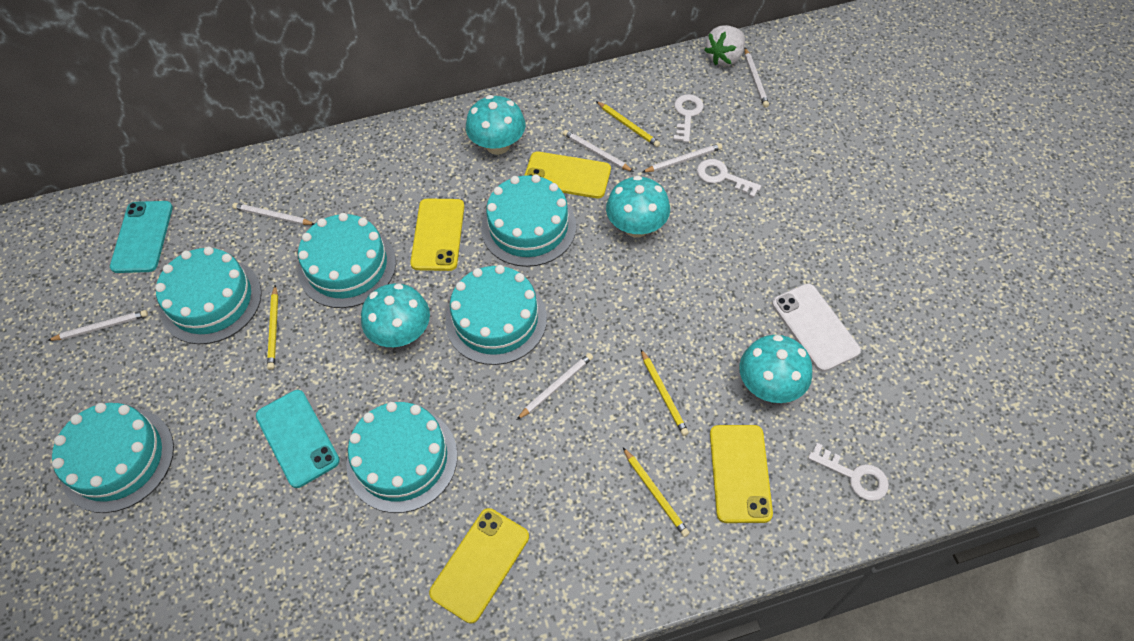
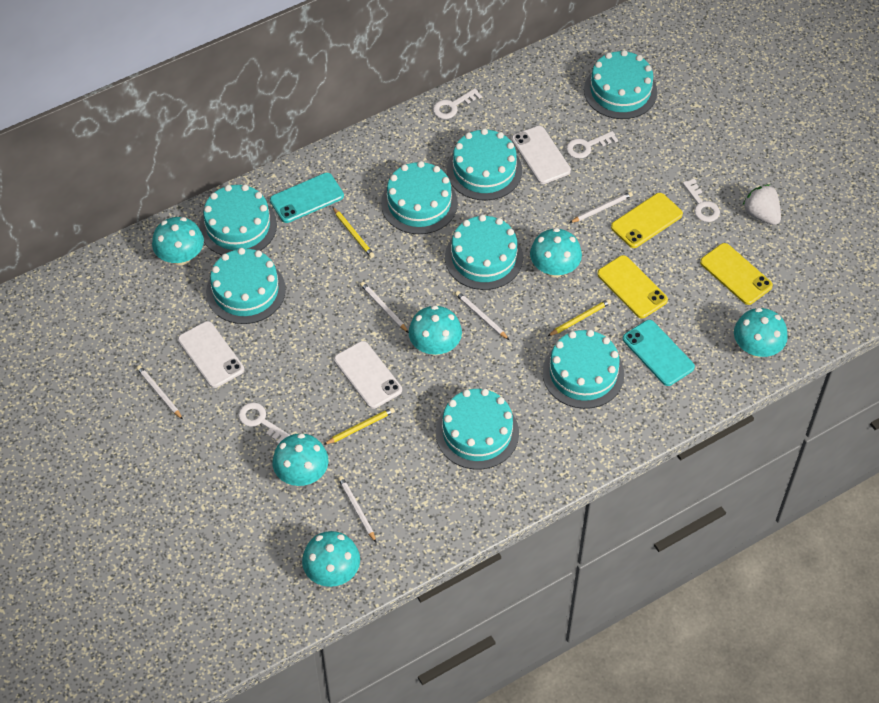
turquoise cake: [52,403,174,513] [155,247,262,344] [298,213,396,308] [346,402,458,513] [445,265,547,365] [481,174,576,267] = 6 -> [199,184,277,255] [206,248,286,324] [381,161,458,234] [436,388,519,469] [445,215,523,290] [447,128,522,201] [542,330,624,409] [584,50,657,119] = 8
turquoise mushroom: [361,283,430,347] [466,95,525,155] [606,175,670,237] [740,335,812,403] = 4 -> [152,217,204,266] [272,433,328,486] [302,531,360,587] [409,305,462,355] [530,228,582,277] [734,308,788,358] = 6
white key: [674,94,704,143] [697,159,761,198] [808,443,889,501] = 3 -> [238,402,290,444] [433,88,482,119] [566,131,618,159] [683,178,720,222] = 4
white pencil: [47,310,148,341] [232,203,314,225] [517,353,593,420] [563,130,634,172] [643,143,722,172] [744,48,769,108] = 6 -> [136,365,183,420] [338,476,376,542] [360,282,409,333] [455,291,509,340] [570,192,633,223] = 5
white phone: [772,284,861,372] = 1 -> [178,321,244,388] [334,341,402,409] [512,126,571,184] = 3
yellow pencil: [267,285,278,370] [596,101,660,147] [623,448,690,537] [641,349,689,436] = 4 -> [324,407,395,445] [333,207,375,258] [548,299,611,336] = 3
yellow phone: [410,198,464,271] [429,508,529,624] [524,151,611,198] [710,425,773,523] = 4 -> [597,255,668,318] [611,193,683,248] [700,243,773,305] = 3

